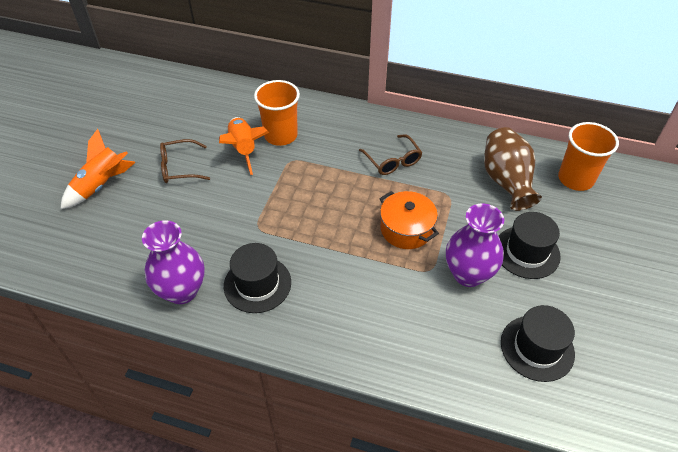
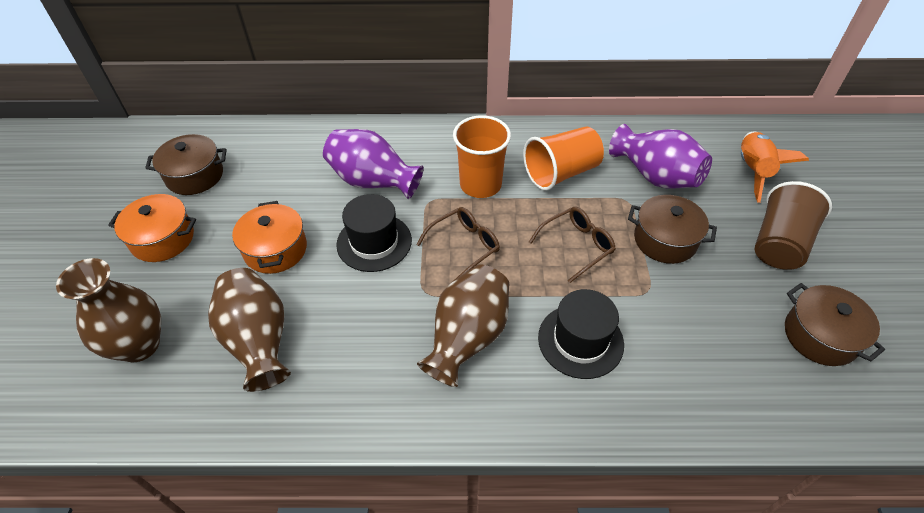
black hat: [224,243,291,313] [499,212,561,279] [501,305,575,382] = 3 -> [336,194,412,272] [538,289,624,379] = 2
brown cup: none = 0 -> [755,181,832,270] = 1
brown pot: none = 0 -> [145,134,227,195] [628,195,717,264] [785,283,885,366] = 3
brown vase: [484,127,542,211] = 1 -> [56,258,161,362] [208,268,291,392] [417,264,509,387] = 3
orange pot: [379,191,439,249] = 1 -> [108,194,196,262] [232,201,307,274] = 2
orange rocket: [60,129,135,209] [219,117,269,175] = 2 -> [741,132,809,203] = 1

